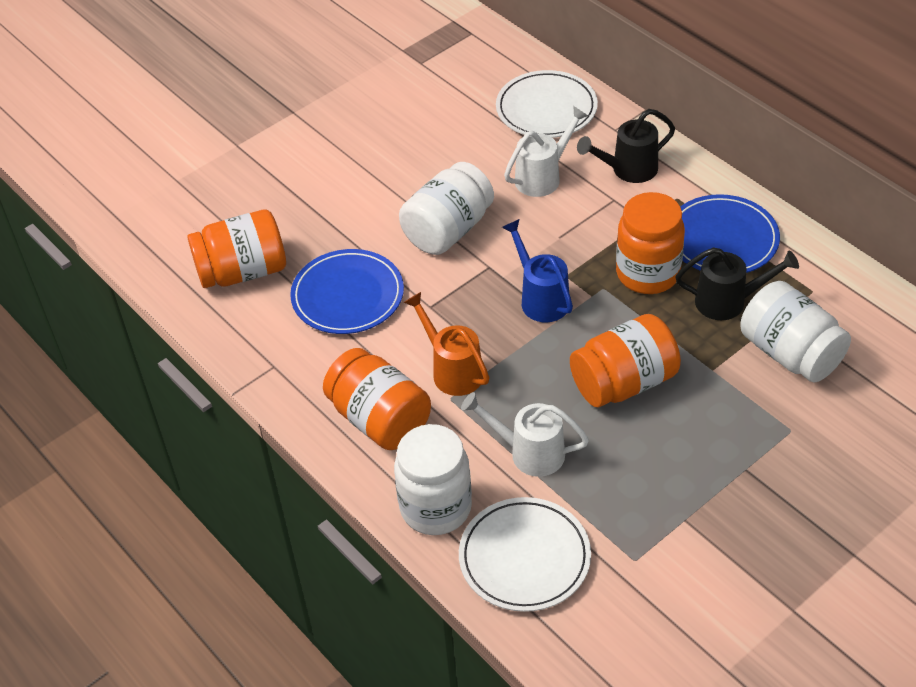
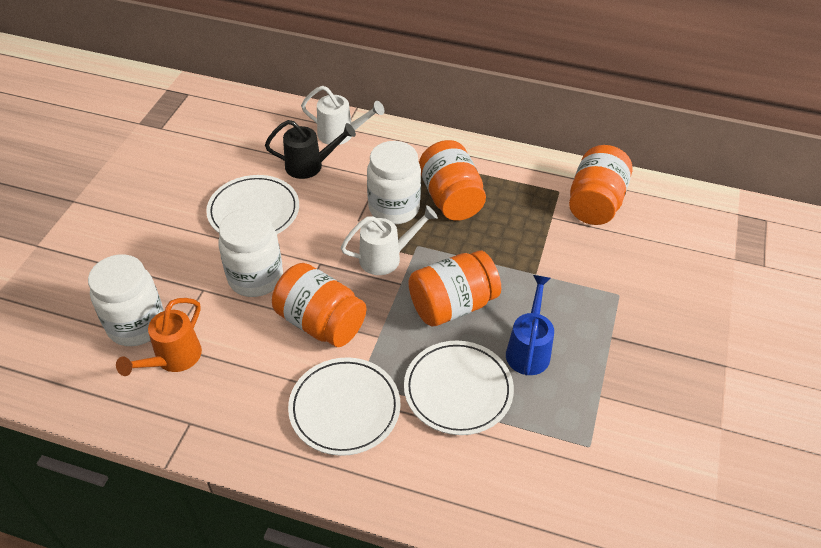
black watering can: [577,109,675,183] [675,247,799,320] = 2 -> [265,120,356,179] = 1
blue plate: [290,249,404,334] [681,194,780,273] = 2 -> none = 0
white plate: [459,497,591,612] [496,70,598,138] = 2 -> [206,175,299,234] [288,357,401,456] [404,341,514,435] = 3

